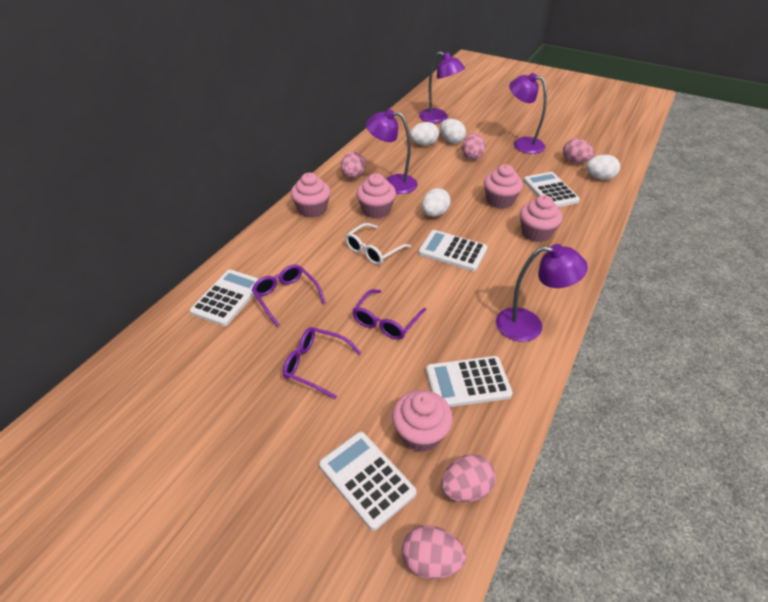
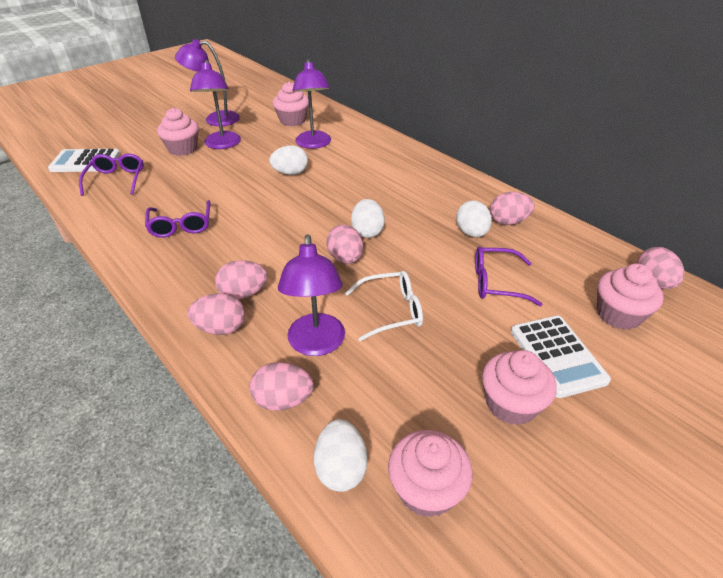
pink egg: [341,152,366,178] [402,525,466,579] [441,454,496,502] [462,133,485,160] [563,138,594,163] = 5 -> [188,293,245,335] [215,260,268,299] [250,362,314,411] [326,225,363,264] [490,192,535,225] [637,247,684,289] = 6
white calculator: [190,270,259,326] [319,432,416,531] [418,230,488,271] [426,356,513,407] [524,172,580,207] = 5 -> [48,149,120,172] [511,316,611,398] = 2

